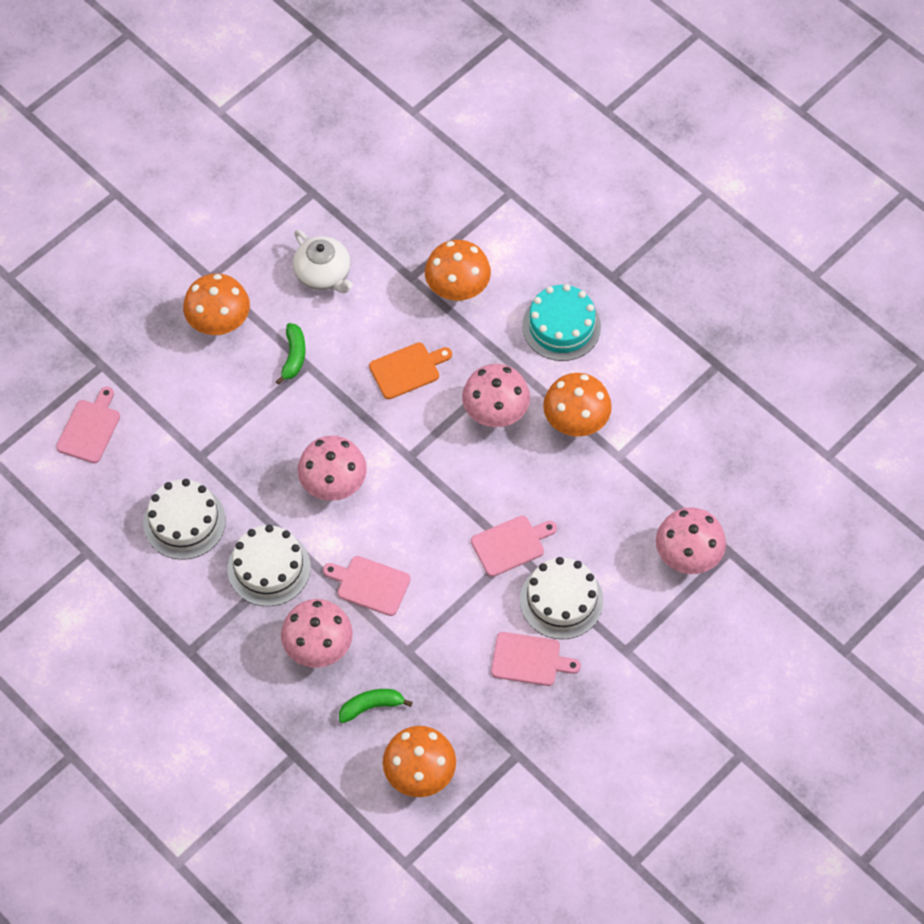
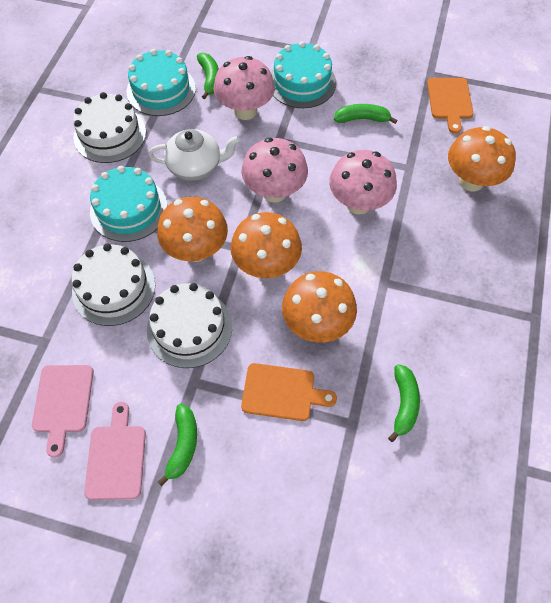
green banana: [276,323,306,385] [339,689,413,723] = 2 -> [158,404,197,486] [197,53,219,99] [334,104,398,124] [388,364,420,442] = 4
orange cutting board: [369,343,452,399] = 1 -> [241,363,337,421] [427,78,473,134] = 2
pink cutting board: [56,387,120,463] [323,556,411,616] [471,516,557,577] [491,632,581,686] = 4 -> [32,365,94,458] [84,402,146,500] = 2
pink mushroom: [281,599,353,668] [297,436,367,501] [462,364,530,427] [656,508,726,574] = 4 -> [213,56,275,120] [241,138,308,202] [329,150,397,214] = 3
turquoise cake: [522,284,601,361] = 1 -> [90,166,168,242] [127,49,196,116] [271,41,336,108] = 3

